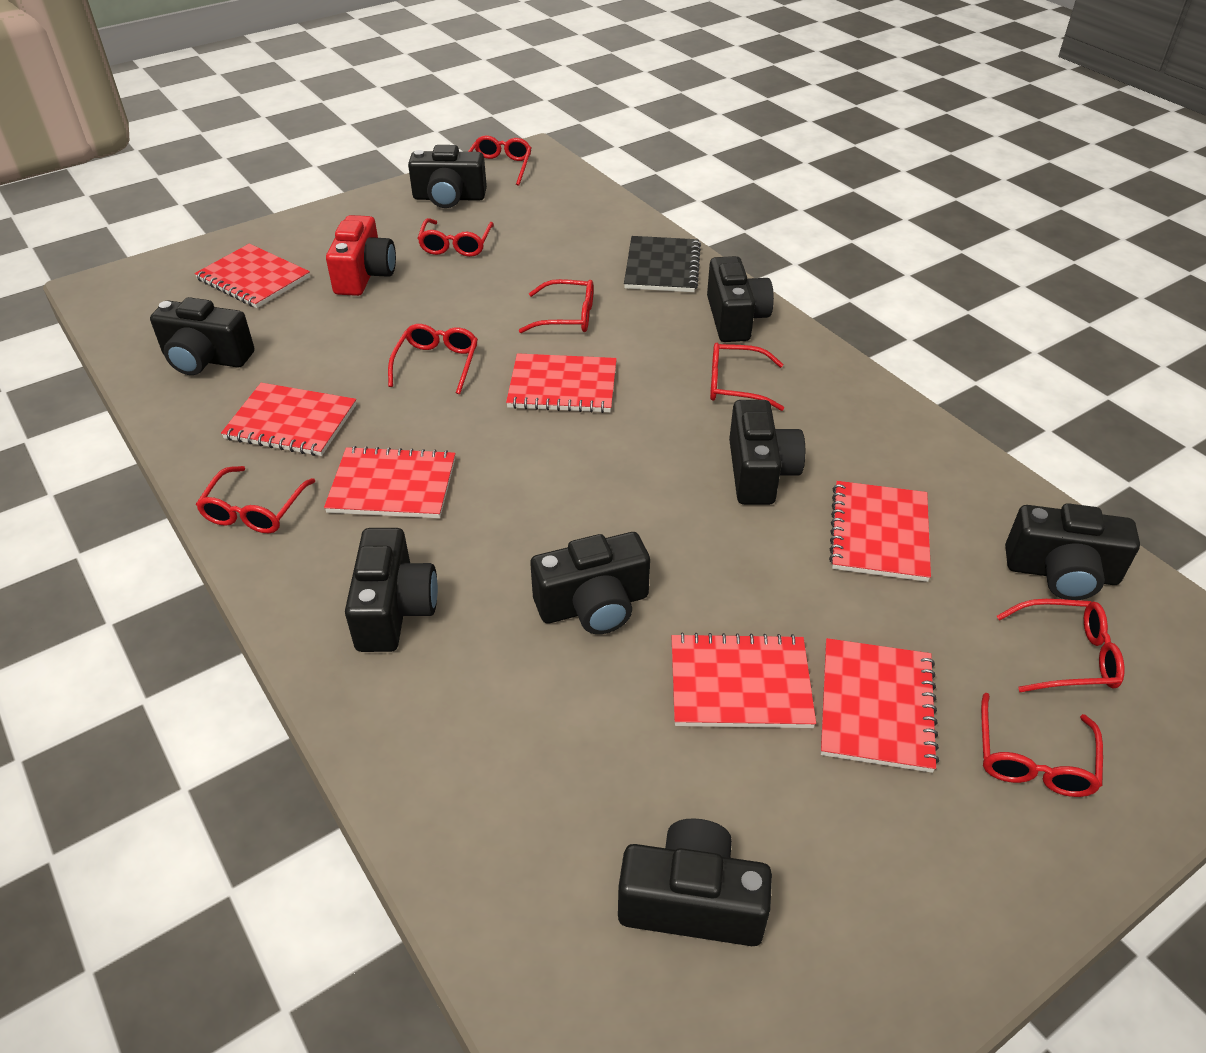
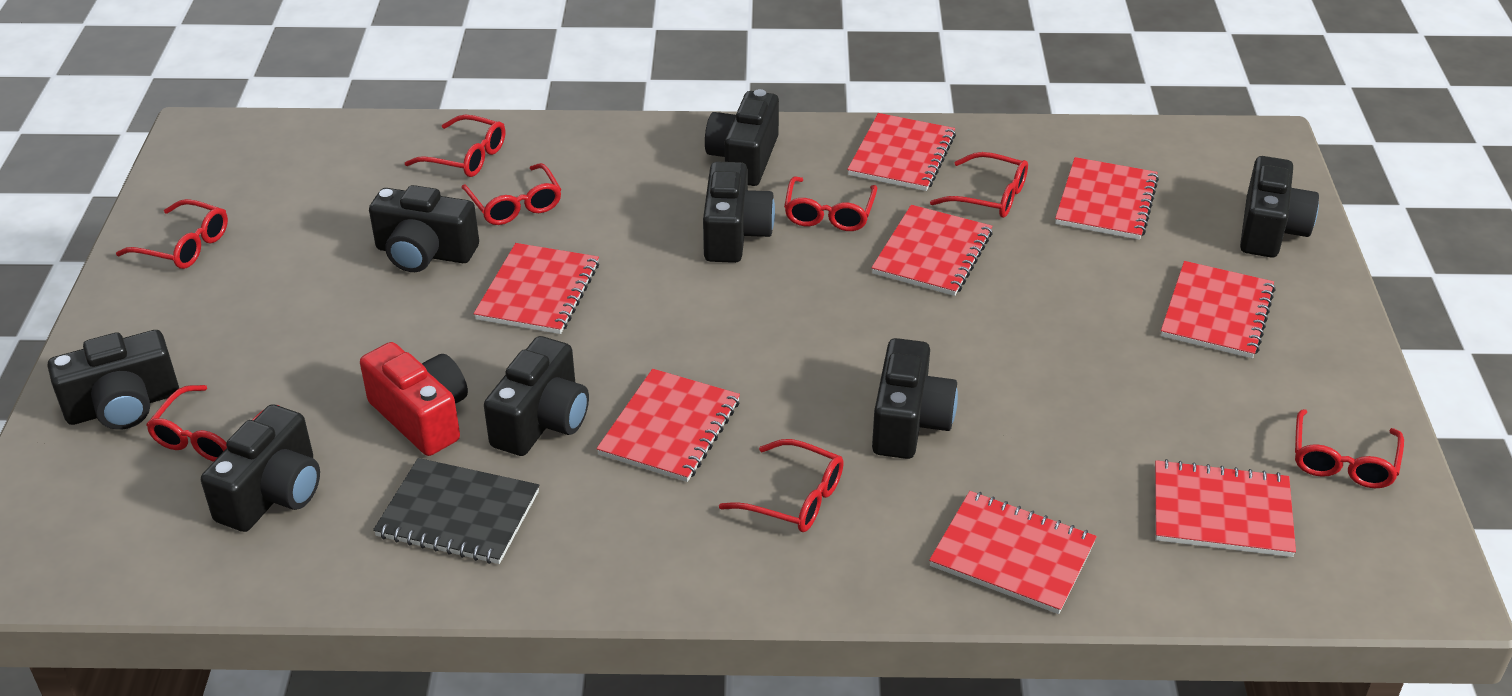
red notebook: [194,244,310,308] [221,383,356,456] [324,446,456,518] [506,353,617,413] [672,633,816,728] [821,638,939,773] [829,481,931,582] = 7 -> [474,243,599,334] [596,369,740,482] [847,113,956,191] [871,205,993,296] [929,491,1097,614] [1055,157,1159,240] [1155,459,1296,557] [1161,261,1275,359] = 8

